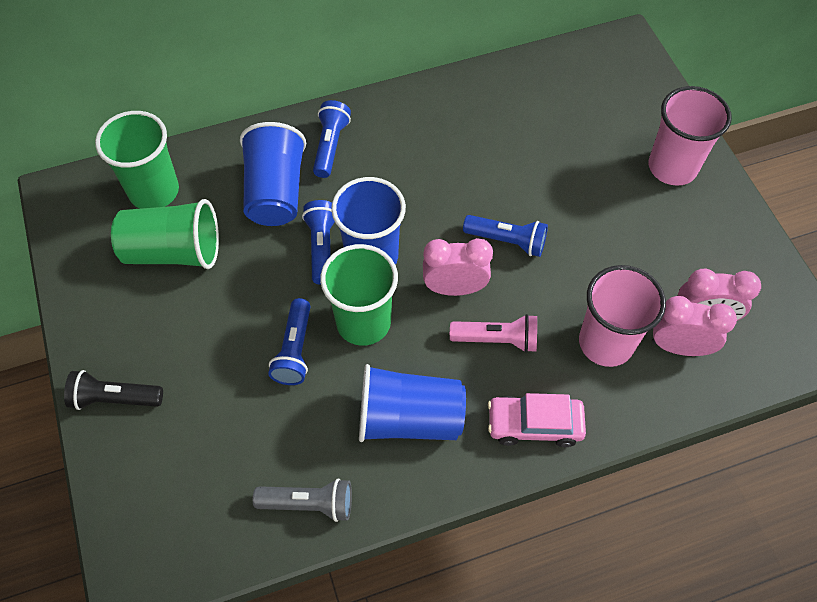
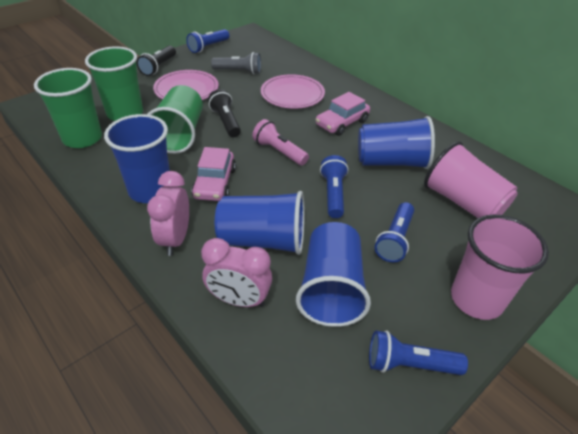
black flashlight: [64,370,163,410] = 1 -> [136,46,176,76] [208,89,241,137] = 2
blue cup: [240,122,306,226] [331,177,406,265] [359,364,466,442] = 3 -> [104,114,170,203] [215,191,304,255] [296,222,371,327] [358,116,435,169] = 4
pink car: [488,393,586,447] = 1 -> [191,147,236,201] [316,92,370,136] = 2
pink clock: [423,238,493,296] [652,296,737,356] [678,269,761,321] = 3 -> [147,171,189,256] [201,238,272,307] = 2
pink plate: none = 0 -> [153,70,219,100] [261,74,325,109] = 2

